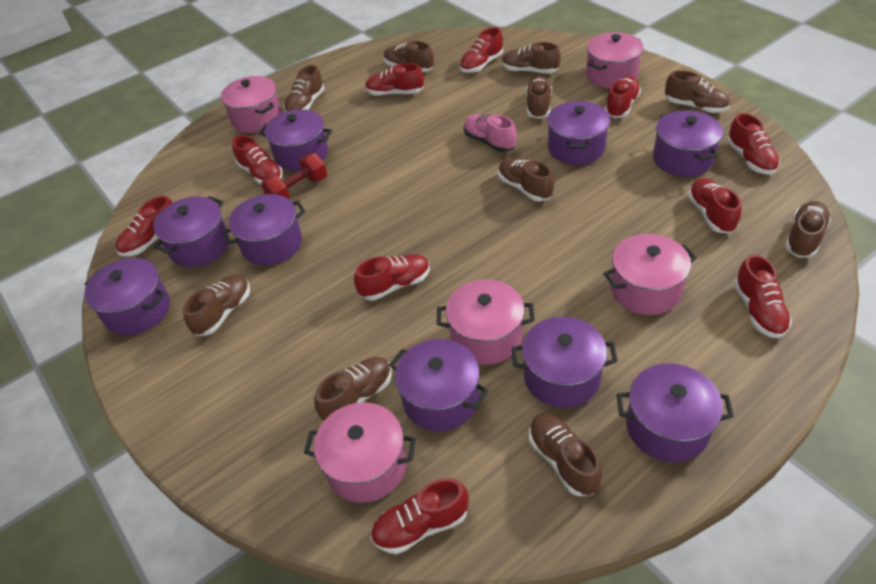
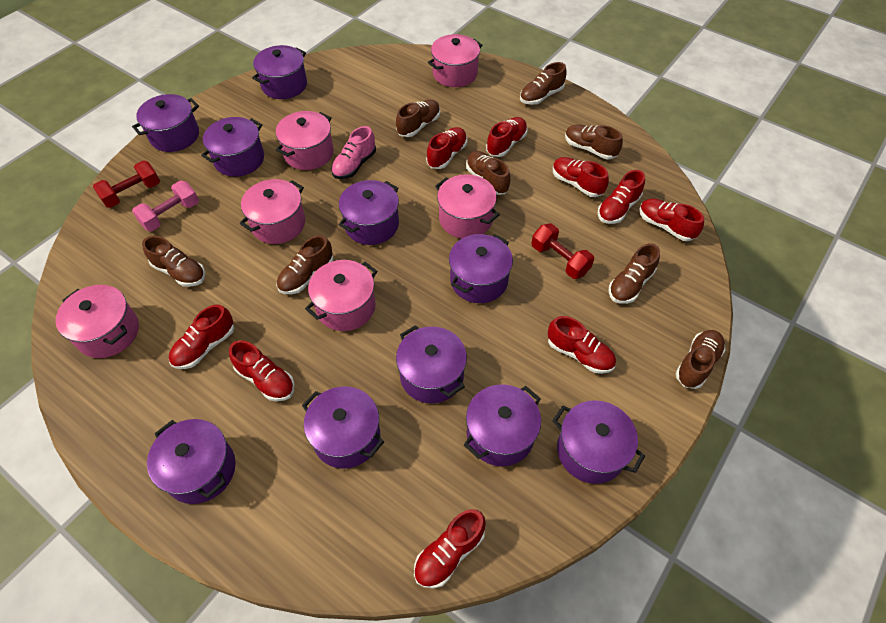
brown shoe: [183,275,250,336] [284,65,324,112] [314,357,392,421] [384,41,434,72] [498,158,554,201] [502,42,561,74] [526,76,552,119] [529,414,602,496] [665,70,730,113] [785,201,831,258] = 10 -> [142,236,205,287] [276,235,333,294] [396,100,440,137] [466,151,510,195] [520,62,567,105] [565,125,623,159] [609,243,660,304] [676,330,725,389] = 8
pink dumbbell: none = 0 -> [132,181,199,231] = 1
pink pot: [221,76,282,133] [304,402,416,503] [437,280,535,365] [586,32,644,88] [604,234,697,315] = 5 -> [56,285,139,358] [240,179,305,244] [276,111,333,170] [305,260,377,331] [428,34,482,87] [435,174,500,238] = 6
purple pot: [84,258,170,336] [153,196,229,267] [222,194,306,266] [259,109,332,171] [389,339,488,431] [512,317,618,408] [547,101,610,165] [617,363,734,462] [653,110,723,177] = 9 -> [132,94,199,152] [147,419,236,504] [201,117,264,177] [252,45,307,99] [302,386,384,469] [339,180,399,245] [396,325,467,404] [449,234,513,303] [464,384,541,466] [552,400,645,484] = 10
red dumbbell: [261,153,327,199] = 1 -> [93,161,160,208] [532,223,594,279] = 2
red shoe: [116,196,173,256] [232,135,283,184] [354,254,430,300] [365,63,424,96] [371,478,469,554] [460,27,503,73] [605,76,641,118] [688,178,741,234] [727,113,780,174] [734,254,792,338] = 10 -> [169,305,234,369] [229,340,295,401] [414,509,486,589] [426,127,467,169] [486,117,528,157] [548,316,616,374] [553,157,609,197] [598,170,645,224] [640,199,704,241] = 9

